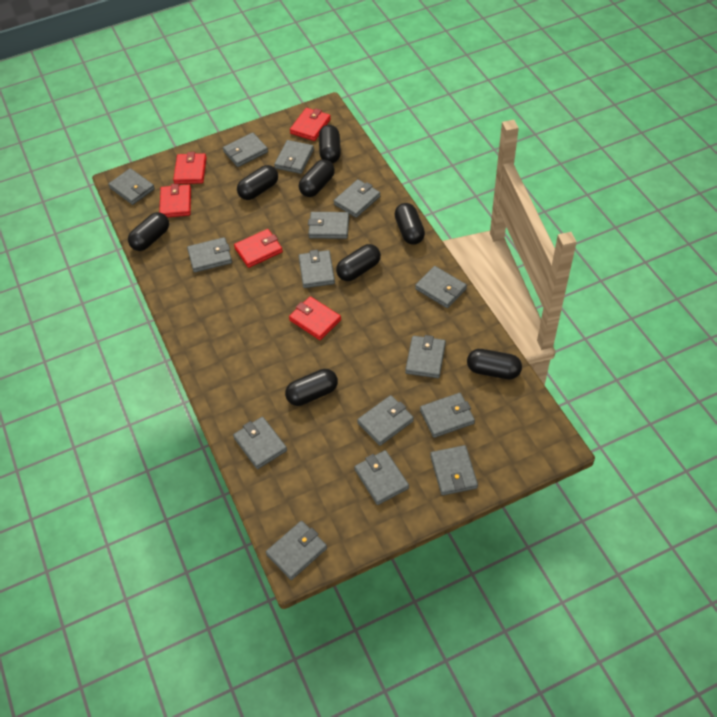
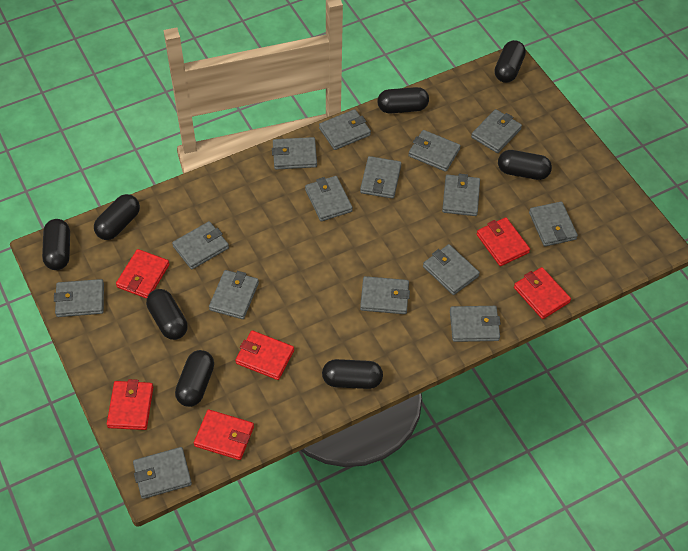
red wallet: [159,183,191,218] [173,152,207,184] [234,229,283,268] [289,296,341,340] [290,108,331,141] = 5 -> [107,379,153,430] [116,249,169,299] [194,409,254,460] [235,330,294,380] [477,217,530,266] [514,267,571,319] = 6

